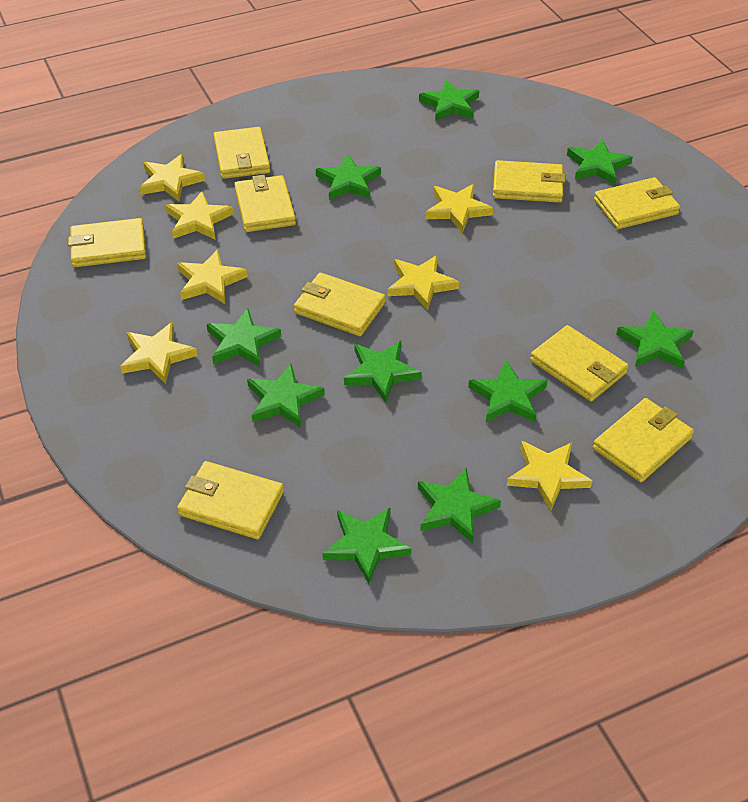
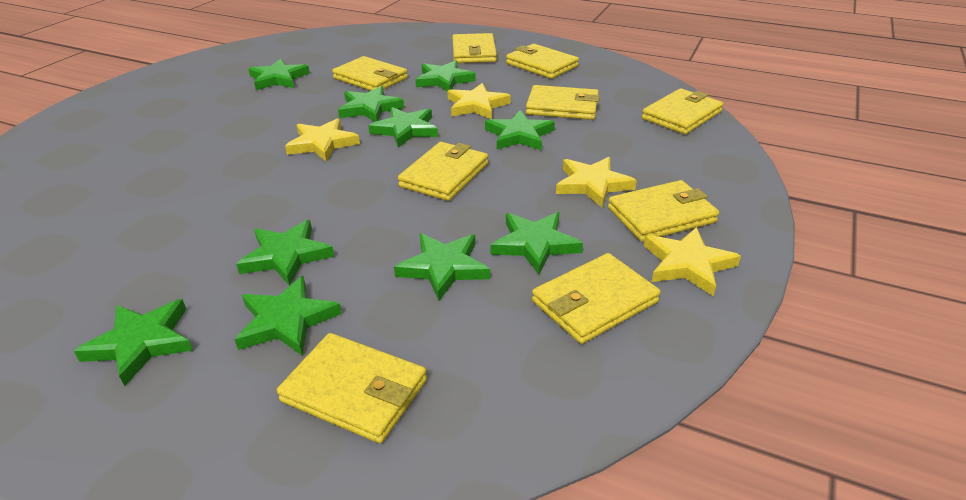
yellow star: [120,322,198,384] [139,154,205,201] [165,191,233,239] [177,249,248,304] [387,255,459,310] [426,184,493,233] [507,441,592,511] = 7 -> [285,118,360,162] [447,83,511,119] [556,157,637,208] [644,227,741,296] = 4

